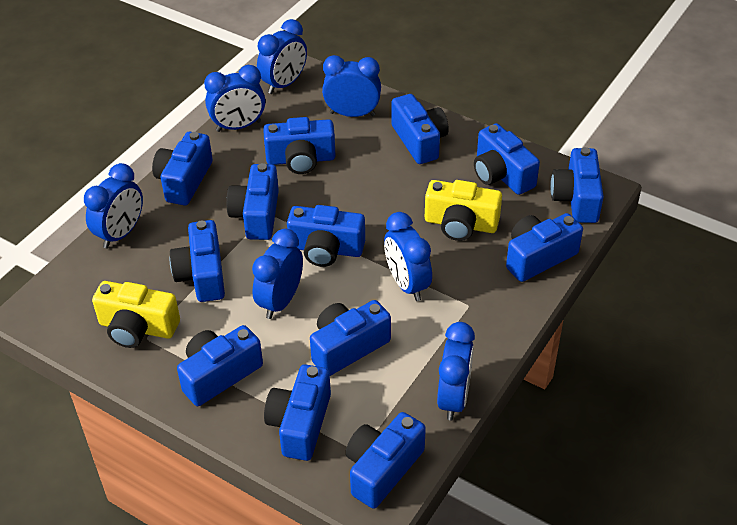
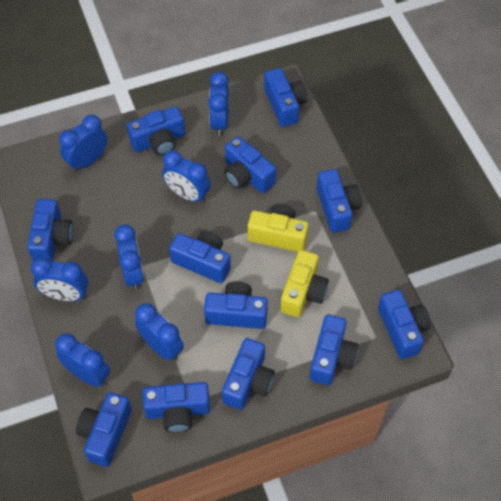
blue camera: [152,132,213,205] [170,220,225,302] [177,325,263,406] [226,163,279,240] [263,117,336,174] [264,364,331,461] [287,205,365,267] [310,300,391,376] [346,412,426,509] [391,94,449,164] [474,123,540,195] [506,213,583,282] [550,147,604,223] = 13 -> [27,199,73,262] [76,392,132,467] [127,106,185,155] [142,382,210,433] [169,231,231,283] [204,281,268,329] [222,338,275,410] [224,136,276,193] [264,68,307,127] [310,314,358,385] [317,169,362,233] [378,290,431,359] = 12

